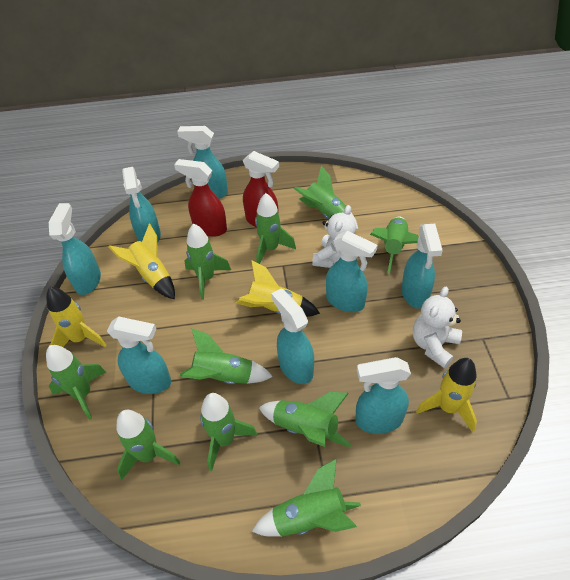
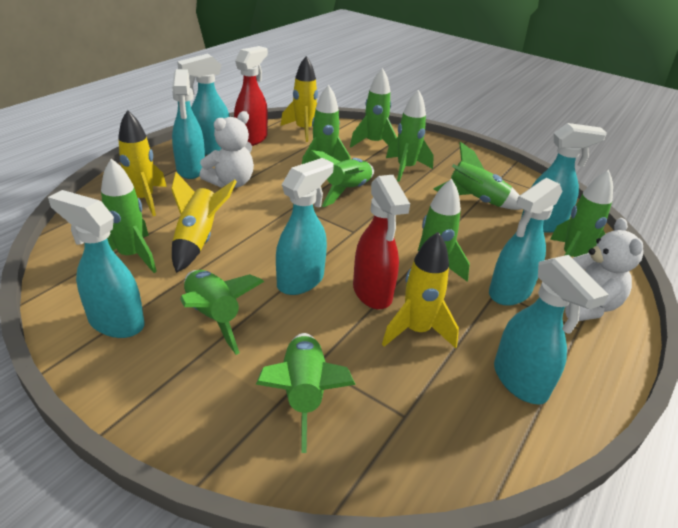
turquoise spray bottle: [49,203,101,295] [107,316,171,394] [122,167,161,243] [177,126,228,199] [271,288,314,384] [326,231,378,312] [355,357,411,434] [401,224,443,309] = 8 -> [48,190,144,338] [172,69,205,179] [177,53,230,155] [276,158,334,295] [489,178,563,306] [494,255,609,405] [521,123,607,233] = 7

